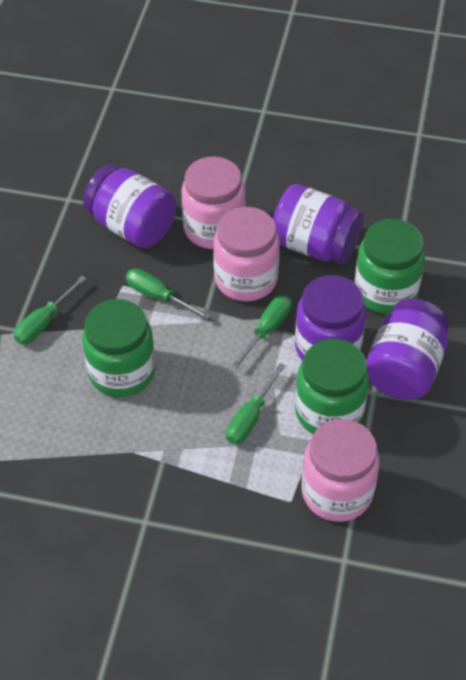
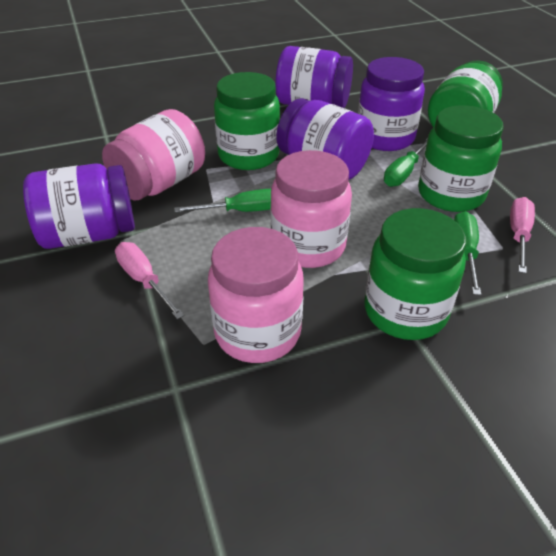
green jar: [82,299,155,397] [295,339,369,434] [355,219,425,314] = 3 -> [214,72,280,170] [364,208,466,340] [418,105,504,212] [428,60,503,127] = 4
green screwdriver: [14,276,86,344] [126,268,211,319] [226,363,286,444] [232,295,292,369] = 4 -> [174,189,271,212] [384,138,428,187] [454,211,481,295] = 3
pink screwdriver: none = 0 -> [115,242,184,319] [510,197,535,273] = 2

